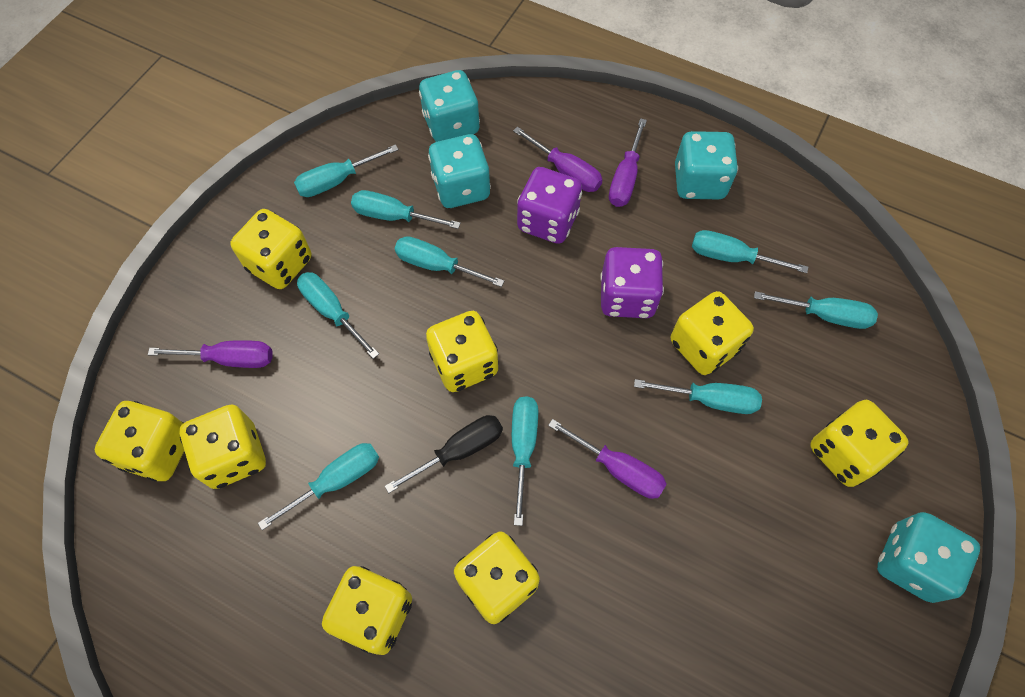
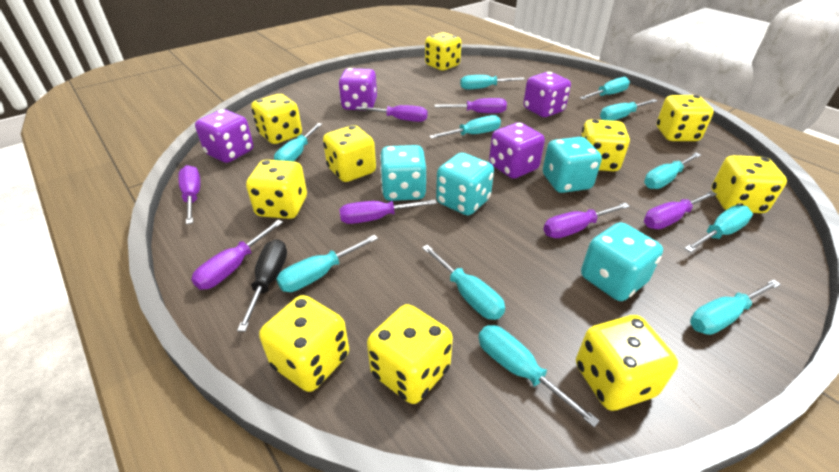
purple dice: [517,167,582,244] [600,247,664,318] = 2 -> [195,109,253,163] [338,68,377,111] [489,122,545,179] [523,72,571,117] = 4
purple screwdriver: [148,340,272,368] [513,127,603,192] [548,419,666,499] [609,118,647,207] = 4 -> [178,165,200,224] [191,220,283,290] [339,199,437,224] [356,105,428,122] [434,98,507,113] [543,203,630,238] [644,191,717,229] = 7
turquoise screwdriver: [258,443,379,530] [294,144,399,197] [297,272,379,359] [351,190,461,229] [395,236,504,287] [512,396,538,526] [634,379,762,414] [692,230,808,273] [754,291,878,329] = 9 -> [274,123,322,161] [276,235,378,292] [422,244,505,320] [429,115,501,139] [460,75,525,90] [478,325,600,428] [580,77,630,100] [600,99,657,121] [644,153,701,189] [684,205,753,252] [690,279,781,335] = 11
yellow dice: [95,401,184,481] [179,405,266,489] [230,209,311,289] [322,566,412,655] [426,311,498,392] [454,532,540,624] [671,291,754,375] [810,400,909,487] = 8 -> [246,160,307,219] [251,94,302,144] [259,295,349,392] [323,125,376,182] [367,304,453,404] [425,32,462,71] [576,315,678,411] [580,119,630,171] [656,95,714,141] [712,155,787,213] = 10

